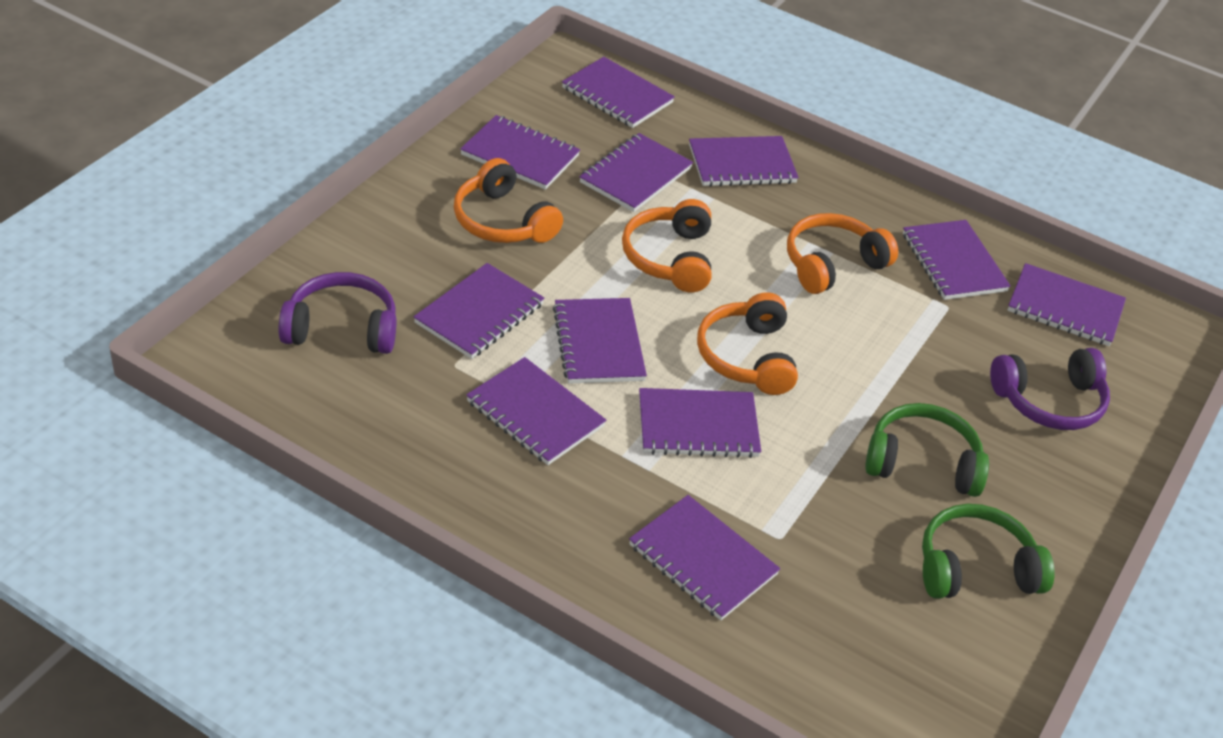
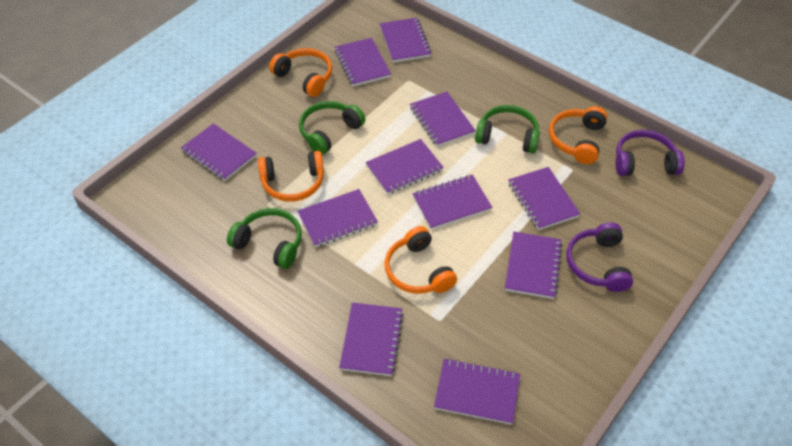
green headphones: [865,403,989,497] [922,504,1055,599] = 2 -> [227,208,302,269] [299,101,366,155] [475,105,540,154] = 3

